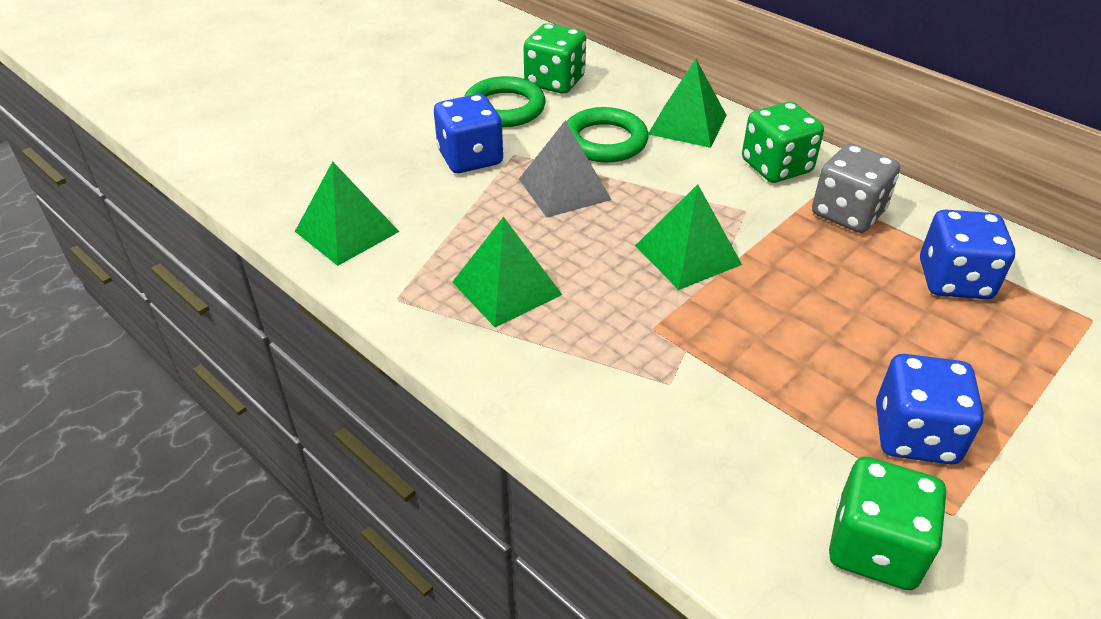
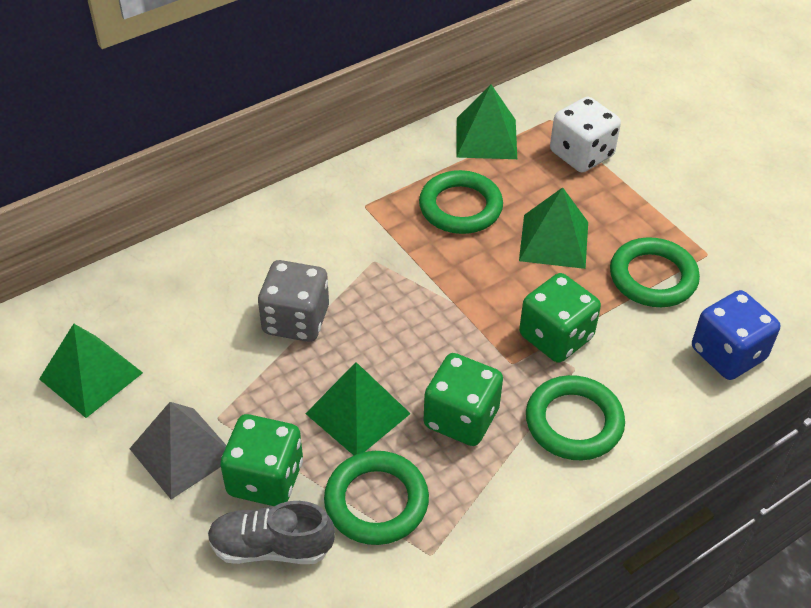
blue dice: [434,94,503,173] [876,354,984,465] [920,210,1015,299] = 3 -> [692,290,780,380] = 1
green ring: [464,76,546,127] [566,107,649,163] = 2 -> [324,451,429,545] [419,170,503,234] [526,375,625,460] [610,237,700,307] = 4
grey shoe: none = 0 -> [208,501,335,564] = 1
white dice: none = 0 -> [550,97,621,173] = 1

